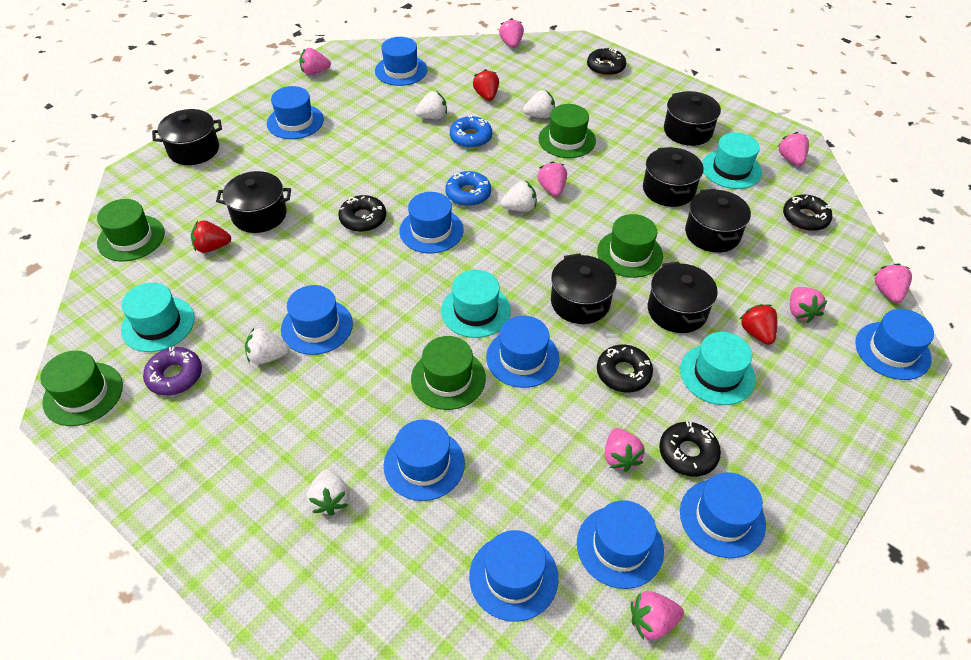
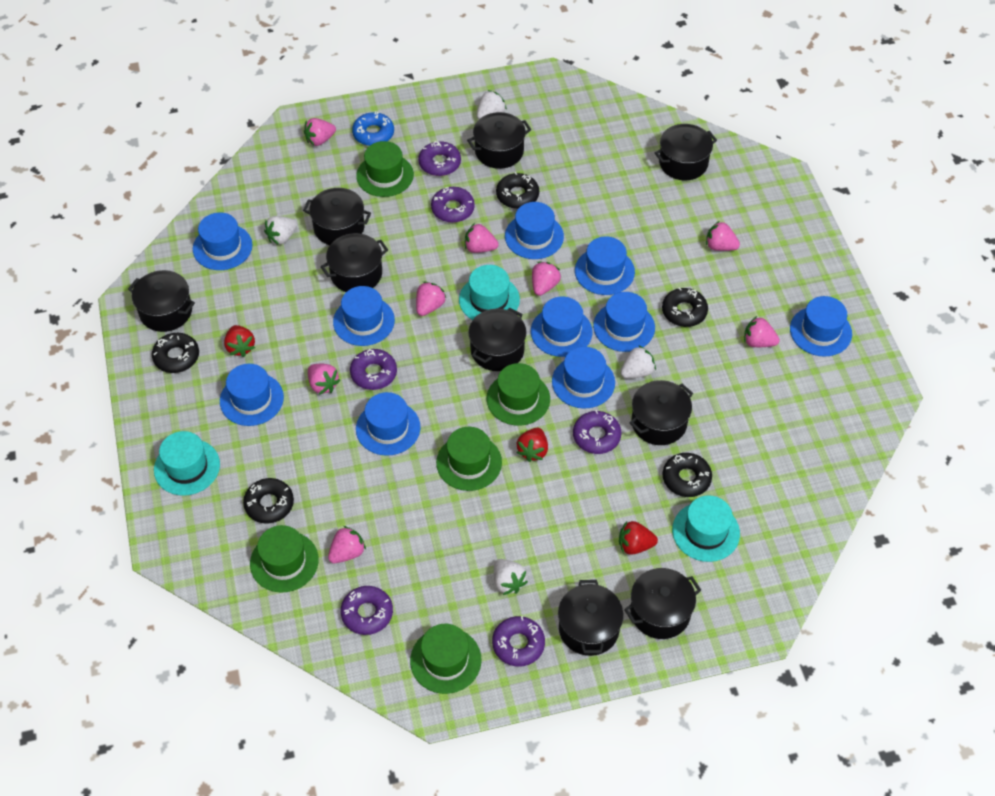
black pot: [152,109,222,165] [216,171,291,233] [551,253,617,324] [643,147,704,207] [648,262,718,333] [664,91,721,146] [685,189,751,253] = 7 -> [128,270,195,332] [303,188,371,245] [321,233,388,292] [467,112,531,169] [469,308,526,371] [558,580,624,656] [624,568,701,639] [629,380,693,445] [655,124,717,180] = 9
blue donut: [445,171,491,206] [450,115,492,148] = 2 -> [352,112,394,146] = 1
purple donut: [143,347,202,396] = 1 -> [341,586,393,635] [350,349,397,390] [418,141,461,176] [431,187,475,223] [492,616,545,667] [573,410,621,454] = 6
turquoise hat: [121,282,195,352] [441,270,511,338] [680,332,756,405] [702,132,762,189] = 4 -> [154,431,220,496] [459,265,520,320] [672,495,740,562] = 3
white strawberry: [245,328,289,365] [307,469,349,516] [415,91,447,119] [501,181,537,212] [523,90,555,118] = 5 -> [264,216,297,245] [477,90,507,119] [494,559,528,595] [621,345,656,378] = 4

